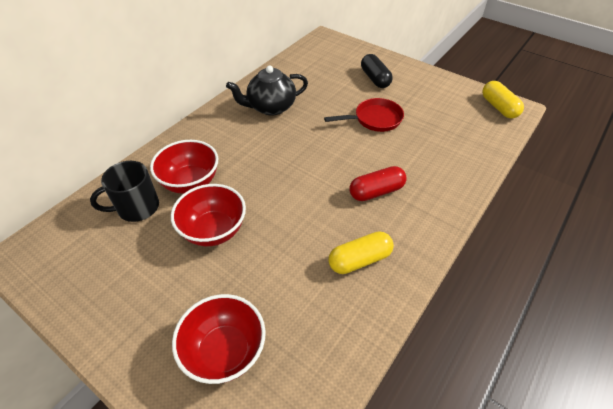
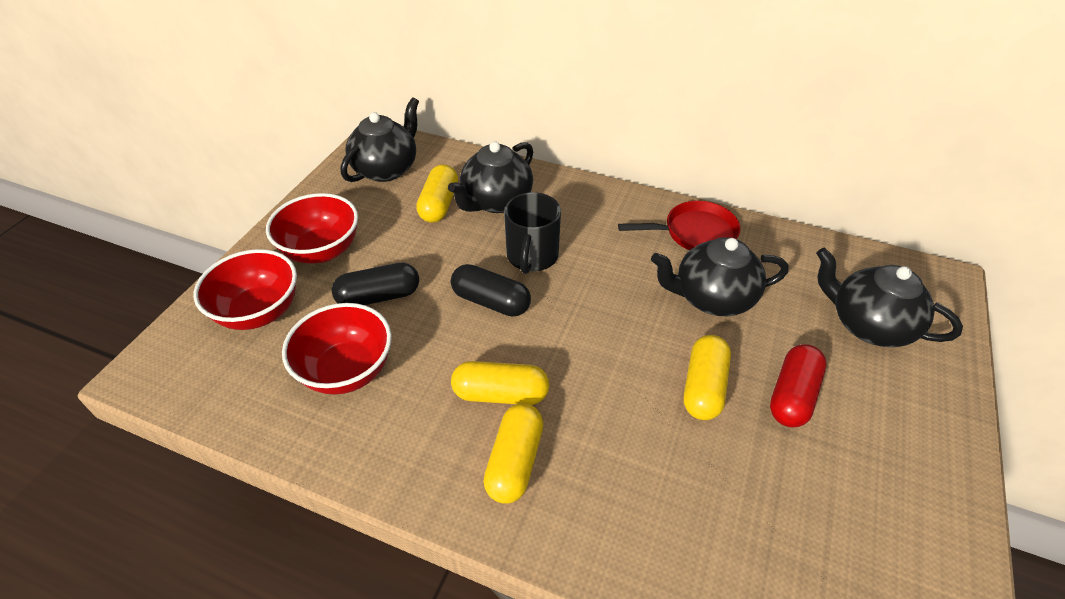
black capsule: [361,54,393,88] = 1 -> [332,263,419,305] [451,264,531,317] = 2
black teapot: [226,66,308,116] = 1 -> [341,97,419,182] [448,141,533,213] [651,237,789,316] [816,247,963,347] = 4
yellow capsule: [329,231,394,274] [482,81,524,119] = 2 -> [416,164,458,223] [451,361,549,405] [483,403,543,503] [684,335,731,420] = 4

